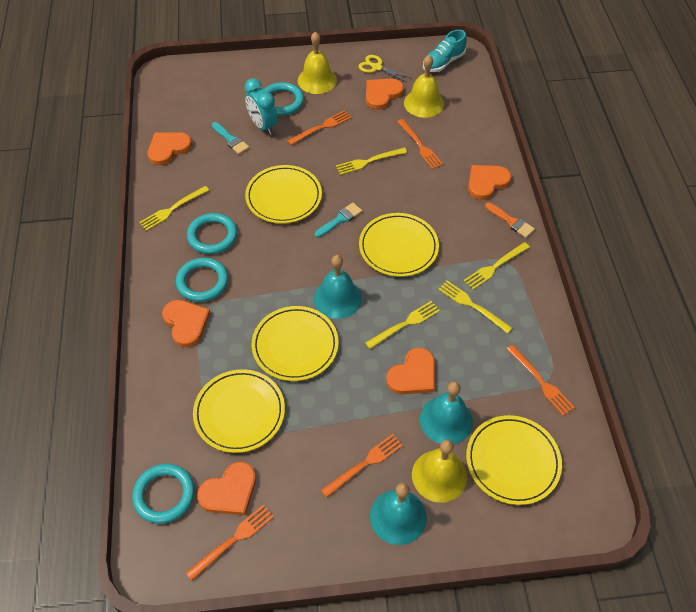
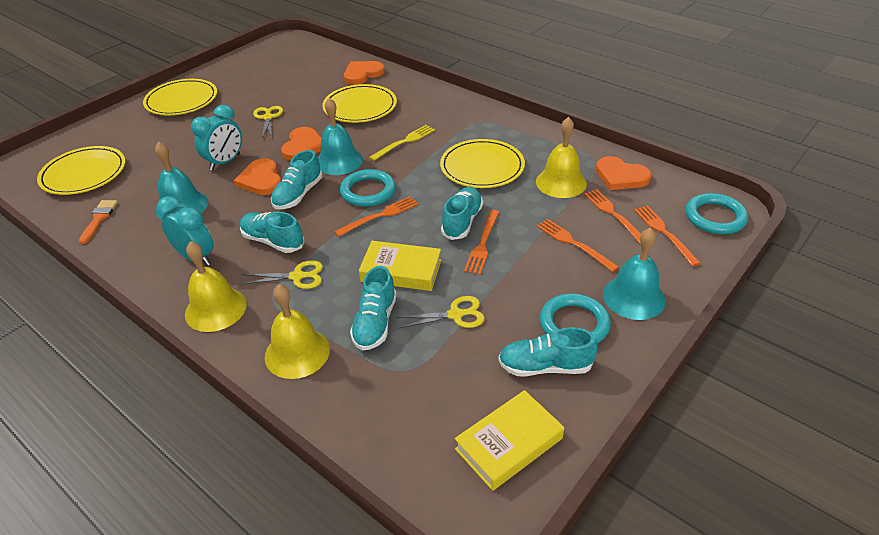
orange heart: [148,132,192,165] [162,300,210,347] [197,462,256,515] [366,79,404,110] [386,348,435,394] [468,165,511,200] = 6 -> [233,158,281,195] [281,127,322,161] [344,61,385,85] [596,156,652,190] = 4
turquoise brush: [211,122,249,154] [315,202,362,238] = 2 -> none = 0
turquoise clock: [245,78,278,135] = 1 -> [157,196,214,266] [191,105,242,170] = 2
turquoise ring: [132,464,195,524] [176,258,228,302] [187,213,237,254] [264,82,304,115] = 4 -> [340,169,395,207] [540,293,611,344] [686,193,748,234] = 3
turquoise shoe: [423,30,467,72] = 1 -> [240,212,304,253] [271,150,322,209] [350,266,397,351] [441,187,483,240] [498,327,597,376] = 5
yellow book: none = 0 -> [359,241,441,291] [455,390,564,491] = 2
yellow fork: [139,186,209,231] [336,148,407,175] [365,301,440,349] [438,280,512,334] [464,242,530,290] = 5 -> [369,125,435,161] = 1
yellow plate: [193,369,285,453] [245,165,322,224] [252,306,339,381] [359,213,439,277] [466,415,562,505] = 5 -> [37,146,126,195] [143,79,217,115] [322,84,397,123] [440,139,525,188] = 4
yellow scissors: [358,55,411,82] = 1 -> [241,260,323,289] [253,106,283,138] [396,296,485,329] = 3

